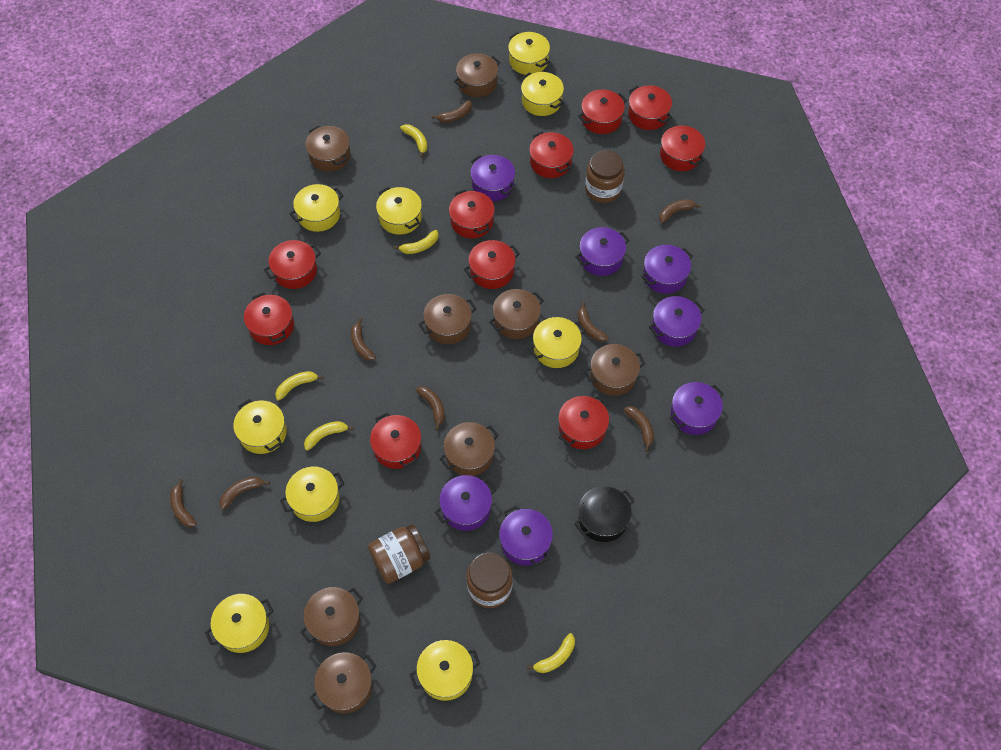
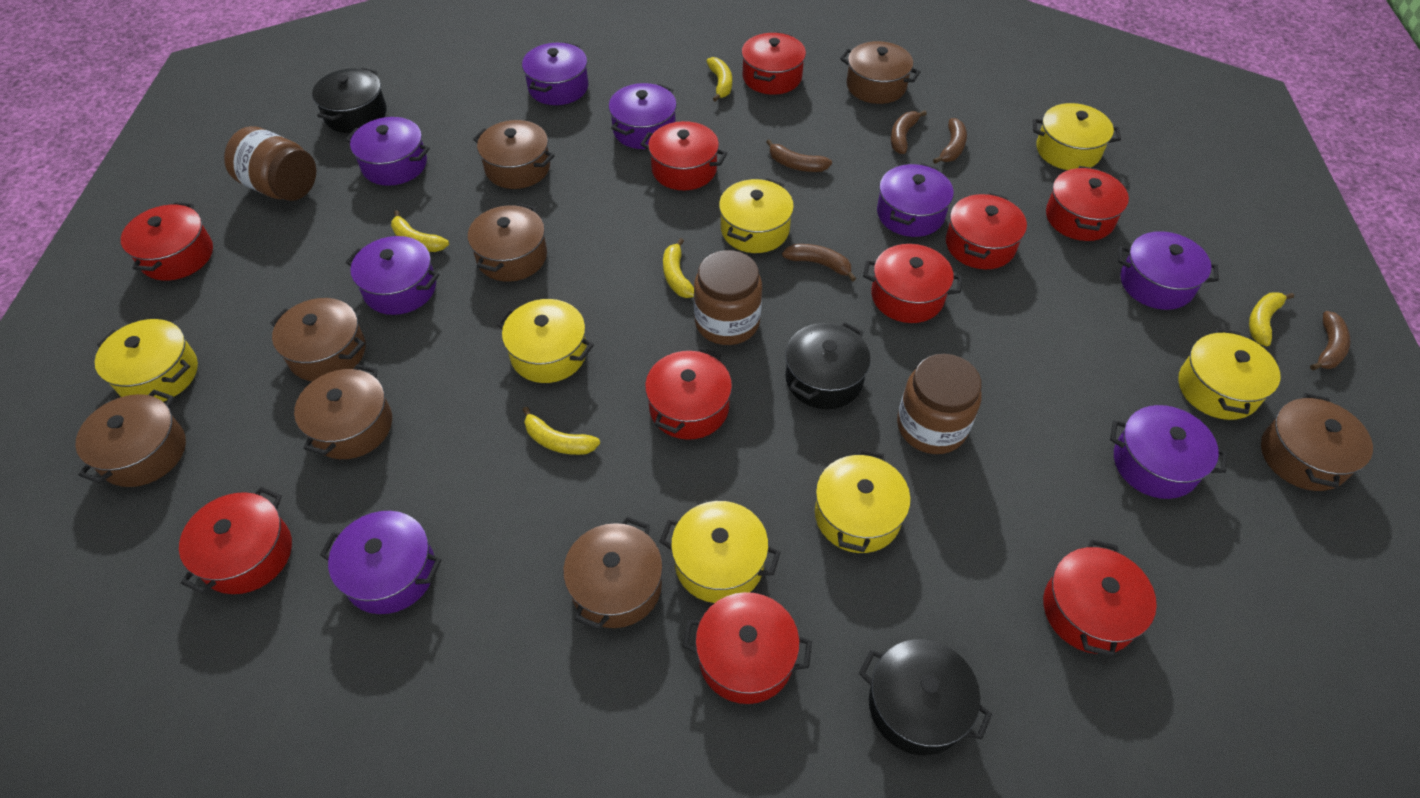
black pot: [574,486,635,542] = 1 -> [312,68,387,133] [785,322,871,409] [859,639,992,756] = 3
brown banana: [170,479,197,527] [219,476,270,510] [351,318,376,361] [416,386,445,431] [432,100,472,123] [578,302,609,342] [624,406,654,452] [659,199,701,223] = 8 -> [766,139,832,172] [782,244,856,282] [891,110,927,154] [933,118,967,164] [1310,311,1350,370] = 5
purple pot: [435,475,496,531] [470,155,515,201] [499,505,553,566] [575,227,630,276] [641,245,693,294] [649,296,704,347] [669,382,724,435] = 7 -> [320,511,442,614] [345,117,430,186] [346,236,439,315] [522,42,588,105] [609,83,677,149] [877,163,954,237] [1110,405,1227,499] [1118,231,1219,310] = 8
yellow pot: [205,594,274,653] [233,399,287,454] [280,467,344,522] [289,184,344,232] [376,187,422,235] [410,640,480,701] [508,32,550,75] [521,72,564,116] [529,317,585,368] = 9 -> [95,319,198,402] [496,299,594,383] [659,501,781,603] [719,178,794,253] [815,449,911,553] [1033,103,1121,170] [1178,328,1280,420] = 7

